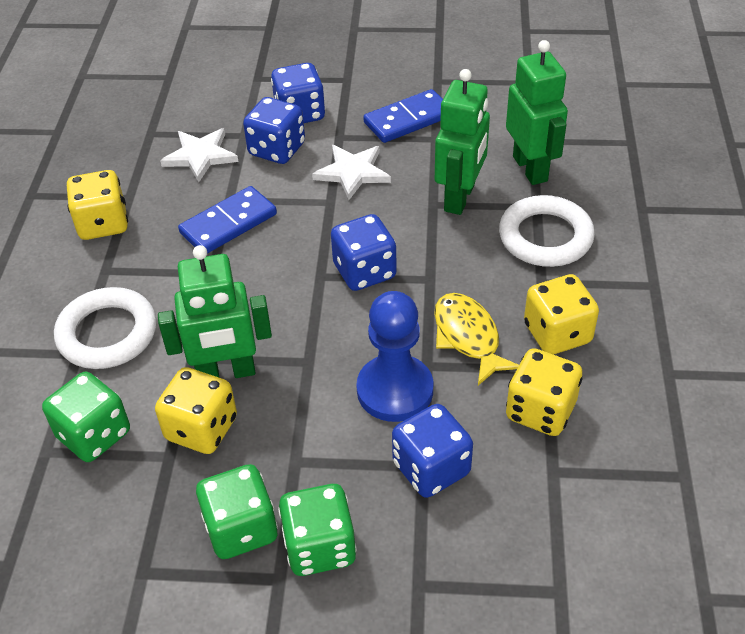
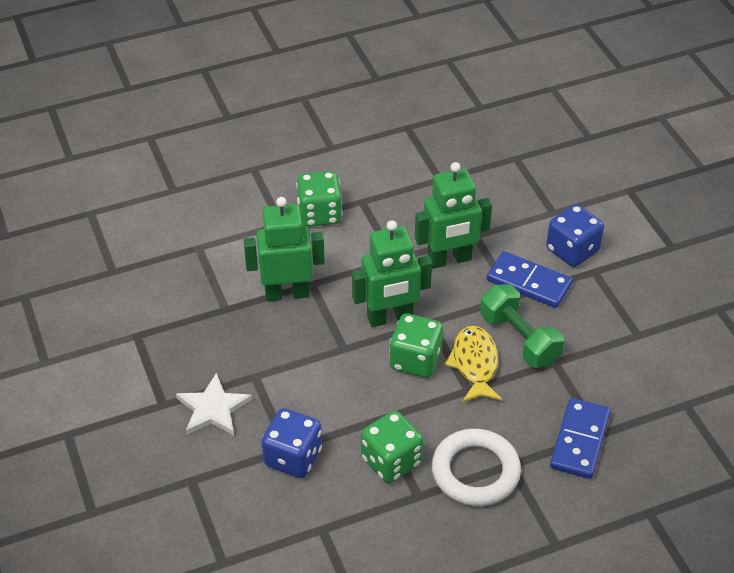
blue dice: [243,97,305,164] [271,63,325,123] [331,214,397,291] [392,404,473,498] = 4 -> [262,408,322,478] [546,204,604,267] = 2
blue pawn: [356,291,433,422] = 1 -> none = 0
green dumbbell: none = 0 -> [480,284,564,368] = 1
white ring: [54,287,157,369] [499,195,595,267] = 2 -> [432,429,521,506] = 1
white star: [160,128,238,182] [312,145,391,200] = 2 -> [176,373,252,435] = 1
yellow dice: [67,170,128,240] [155,367,237,454] [506,348,582,436] [524,274,599,355] = 4 -> none = 0

